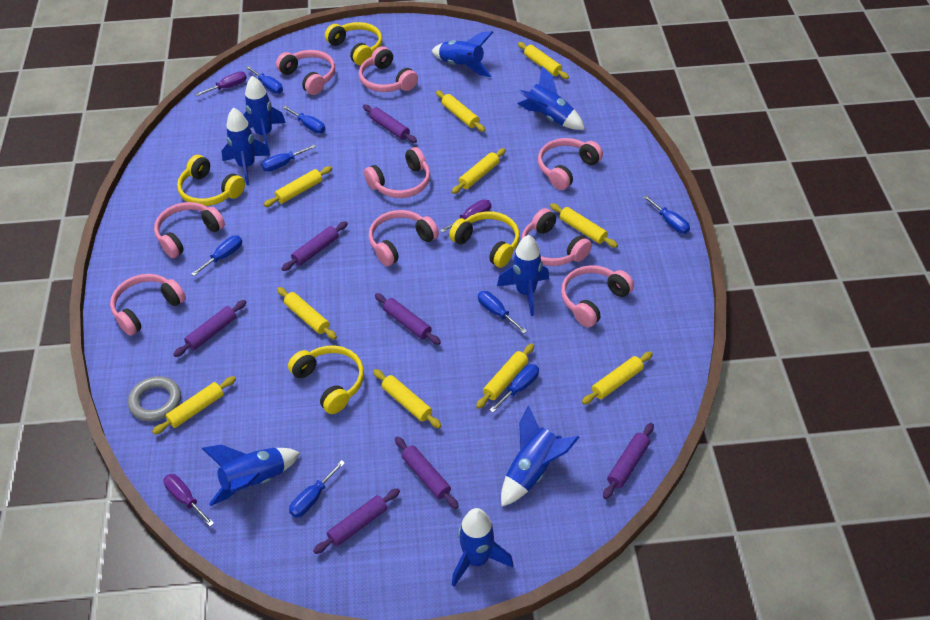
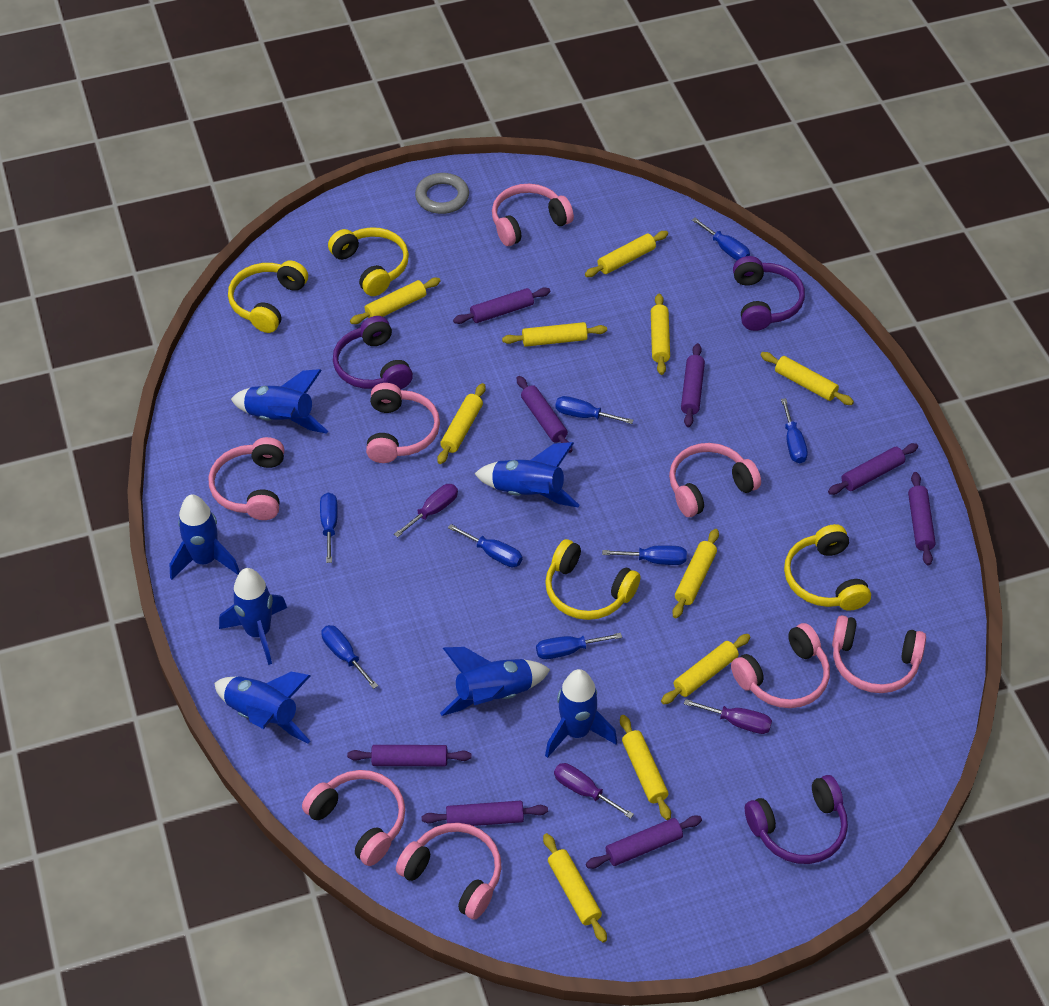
blue rocket: [202,445,300,506] [222,108,270,185] [243,76,286,152] [432,31,493,77] [452,508,513,587] [497,235,549,316] [501,406,579,507] [517,66,585,130] = 8 -> [169,494,240,580] [214,672,311,744] [219,568,287,665] [231,369,328,434] [440,647,550,716] [474,442,579,507] [545,669,617,758] = 7
pink headphones: [110,274,186,336] [154,202,225,258] [276,50,335,95] [359,46,418,92] [364,147,430,198] [369,210,439,266] [521,208,592,266] [538,138,603,190] [561,265,634,327] = 9 -> [209,437,284,520] [302,770,405,866] [366,383,440,463] [396,823,502,920] [492,184,574,246] [669,443,761,517] [731,623,830,708] [832,615,926,693] = 8
purple headphones: none = 0 -> [333,316,413,390] [733,256,805,331] [745,775,848,864] = 3
purple rolling pin: [173,300,247,357] [281,221,348,271] [313,488,400,554] [363,105,417,143] [375,293,441,345] [395,437,459,509] [603,423,654,499] = 7 -> [347,745,472,766] [422,801,548,826] [453,287,550,324] [517,376,572,453] [586,815,702,869] [681,343,705,427] [828,443,918,495] [908,472,936,566] = 8

